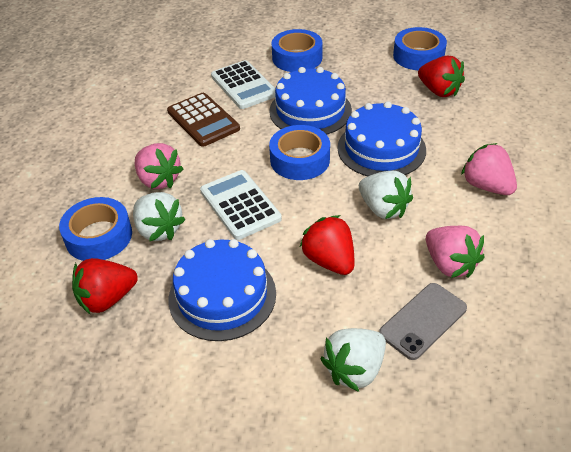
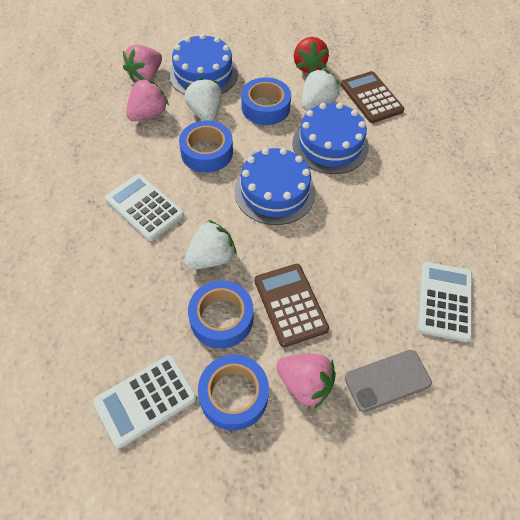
brown calculator: [167,93,240,147] = 1 -> [255,264,329,347] [341,71,404,123] = 2
red strawberry: [72,258,138,314] [300,215,354,275] [418,55,465,97] = 3 -> [294,37,329,74] = 1
white calculator: [200,170,282,240] [211,60,276,109] = 2 -> [93,355,197,448] [105,174,184,241] [418,262,472,342] = 3

